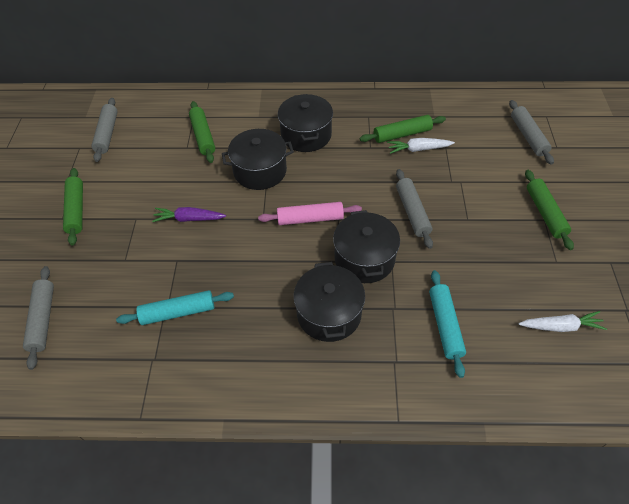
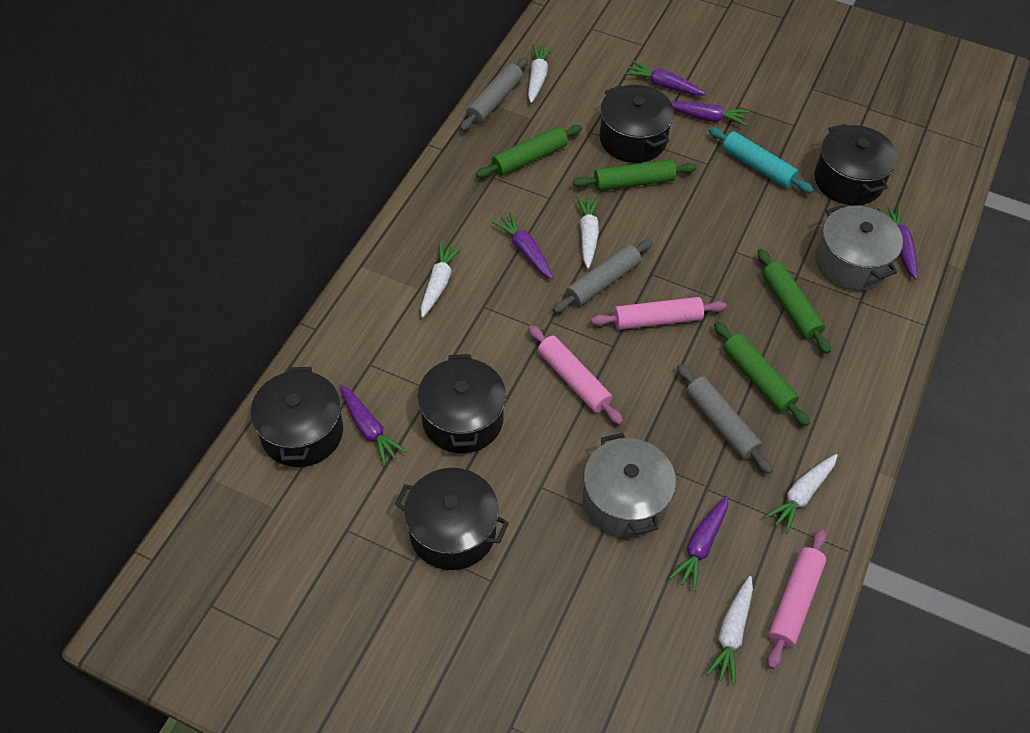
black pot: [222,129,294,190] [278,94,333,152] [294,262,365,342] [333,210,400,283] = 4 -> [251,367,343,467] [395,468,509,570] [417,354,506,453] [600,85,674,163] [814,124,897,205] = 5
grey pot: none = 0 -> [583,433,676,538] [815,204,903,291] = 2
grey rolling pin: [23,266,54,370] [91,98,118,162] [396,169,433,249] [509,100,554,164] = 4 -> [460,57,528,131] [553,239,653,313] [677,364,773,474] = 3
pink rolling pin: [258,202,362,225] = 1 -> [528,325,623,425] [591,297,726,330] [767,529,826,669] = 3
purple carrot: [152,207,226,222] = 1 -> [340,385,407,466] [492,212,553,279] [625,61,707,96] [669,496,728,591] [671,101,750,126] [877,206,917,279] = 6
turquoise rolling pin: [116,290,234,325] [429,270,466,378] = 2 -> [708,127,814,193] = 1
white carrot: [387,138,455,154] [519,311,607,332] = 2 -> [421,241,462,318] [528,44,553,103] [576,196,599,269] [706,576,753,685] [764,454,838,534] = 5

